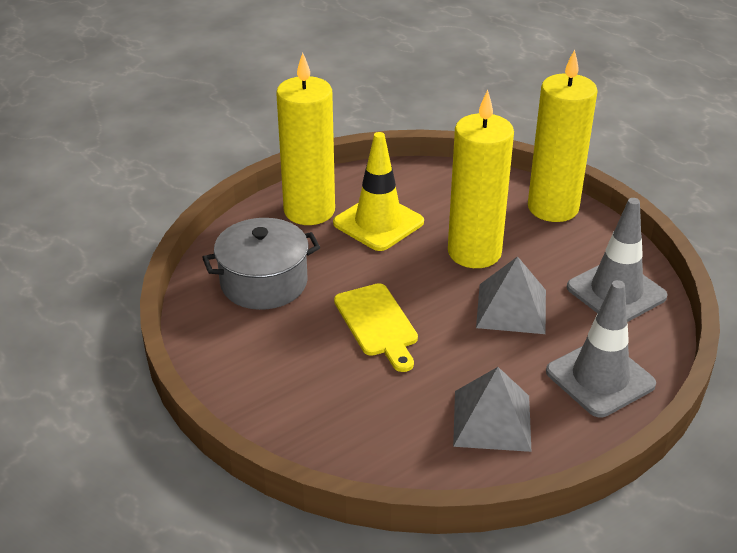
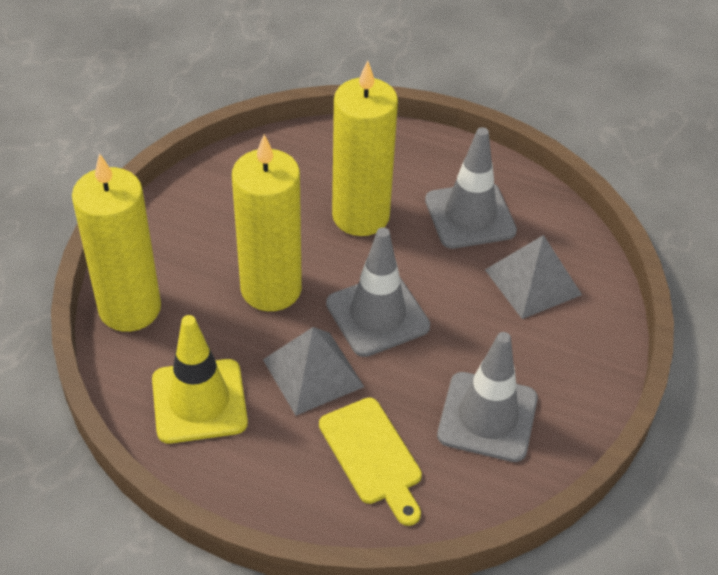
grey pot: [202,218,320,310] = 1 -> none = 0
grey traffic cone: [546,280,656,418] [567,198,668,322] = 2 -> [326,227,430,357] [425,127,517,249] [437,332,538,462] = 3

